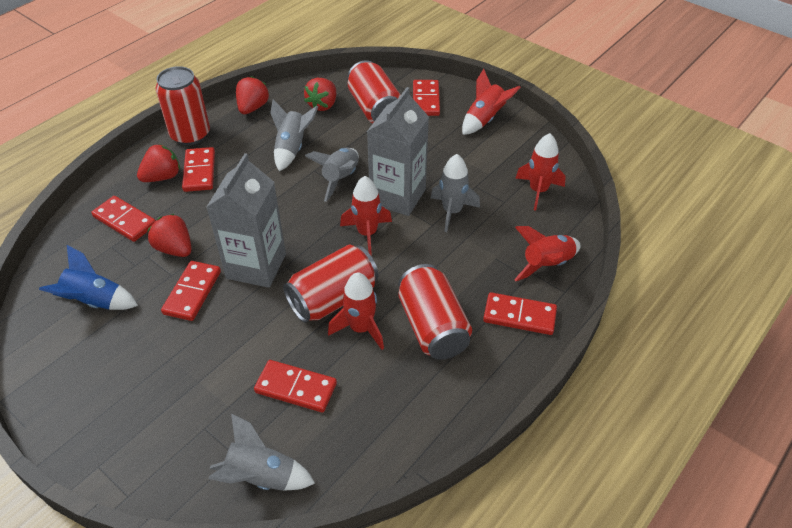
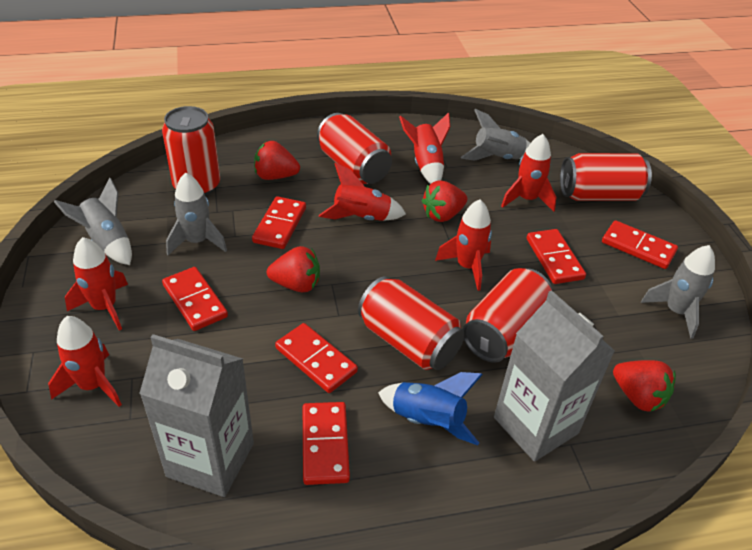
red can: [155,66,210,145] [283,244,378,323] [347,60,401,124] [398,264,472,360] = 4 -> [162,106,220,196] [317,113,392,184] [358,276,465,370] [463,268,553,362] [560,153,652,201] = 5
red rocket: [328,272,384,350] [340,176,392,256] [462,69,521,135] [514,226,581,281] [515,133,566,211] = 5 -> [48,316,122,407] [65,237,128,330] [319,163,406,221] [399,112,450,184] [435,199,492,291] [501,134,556,212] = 6

